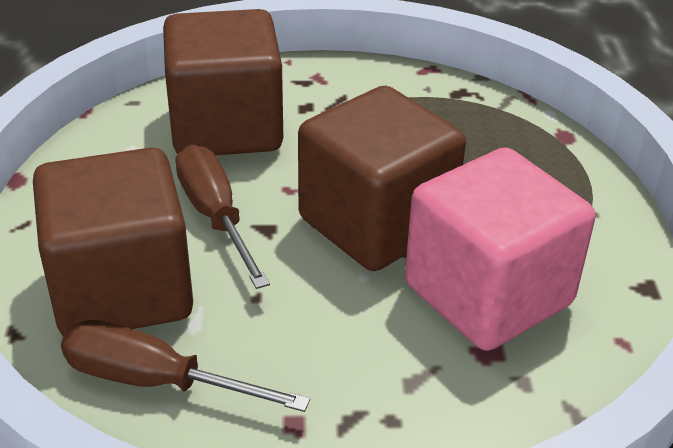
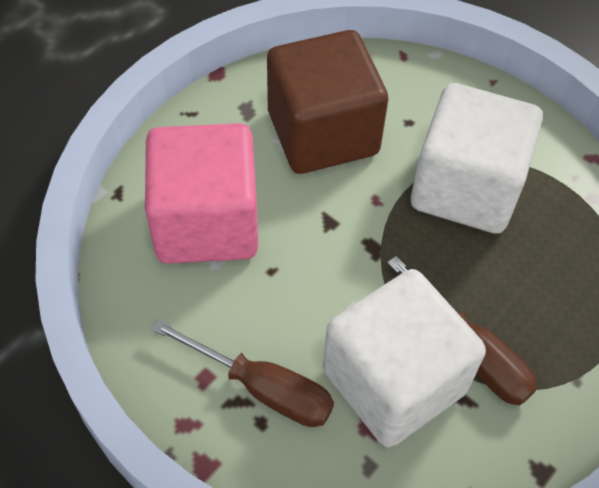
brown cube: [33,147,193,337] [163,9,283,155] [298,86,466,271] = 3 -> [267,30,388,174] = 1
white cube: none = 0 -> [323,269,486,447] [411,83,543,234] = 2

